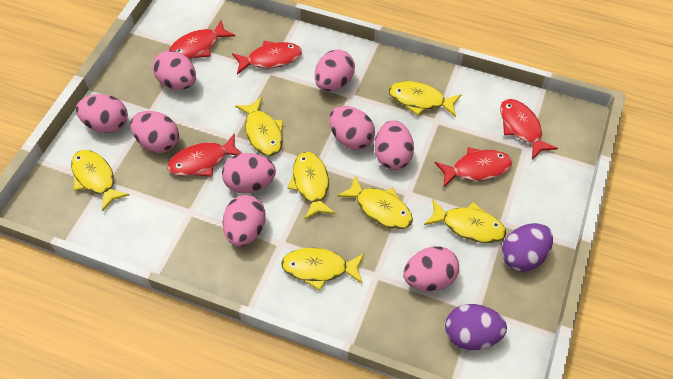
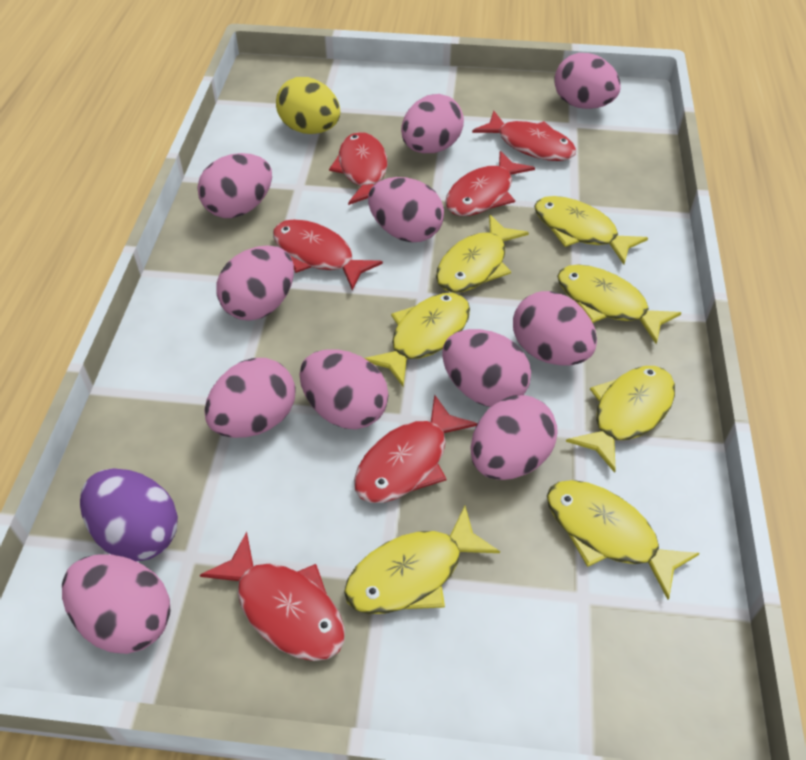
pink egg: [76,94,128,133] [130,111,179,153] [153,50,196,90] [222,153,276,193] [223,195,266,246] [314,50,355,91] [329,106,375,150] [375,120,414,170] [403,246,459,291] = 9 -> [62,554,170,654] [198,153,272,218] [204,358,296,438] [216,245,294,321] [300,349,389,429] [368,177,444,242] [401,94,464,153] [442,329,531,407] [470,395,558,480] [513,291,597,366] [554,53,621,109] = 11
purple egg: [445,304,507,350] [502,223,553,272] = 2 -> [80,468,178,561] = 1
red fish: [167,134,242,176] [169,20,235,59] [232,41,302,75] [435,147,512,187] [500,99,558,160] = 5 -> [200,532,345,661] [273,219,383,291] [329,132,388,205] [354,395,477,503] [445,151,535,216] [472,111,576,161] = 6
yellow egg: none = 0 -> [276,77,340,134] = 1

